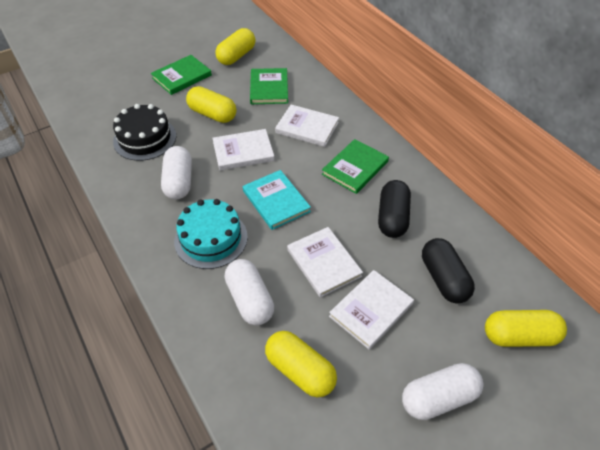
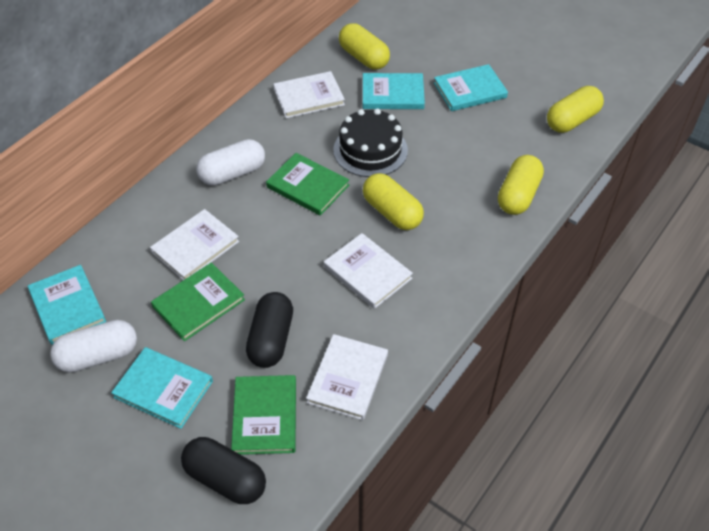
turquoise book: [243,170,311,230] = 1 -> [28,265,106,345] [111,347,213,429] [363,73,425,109] [434,64,508,111] = 4
turquoise cake: [174,199,248,269] = 1 -> none = 0
white capsule: [161,146,192,199] [225,259,274,326] [402,363,483,420] = 3 -> [50,320,137,372] [196,139,265,186] = 2

